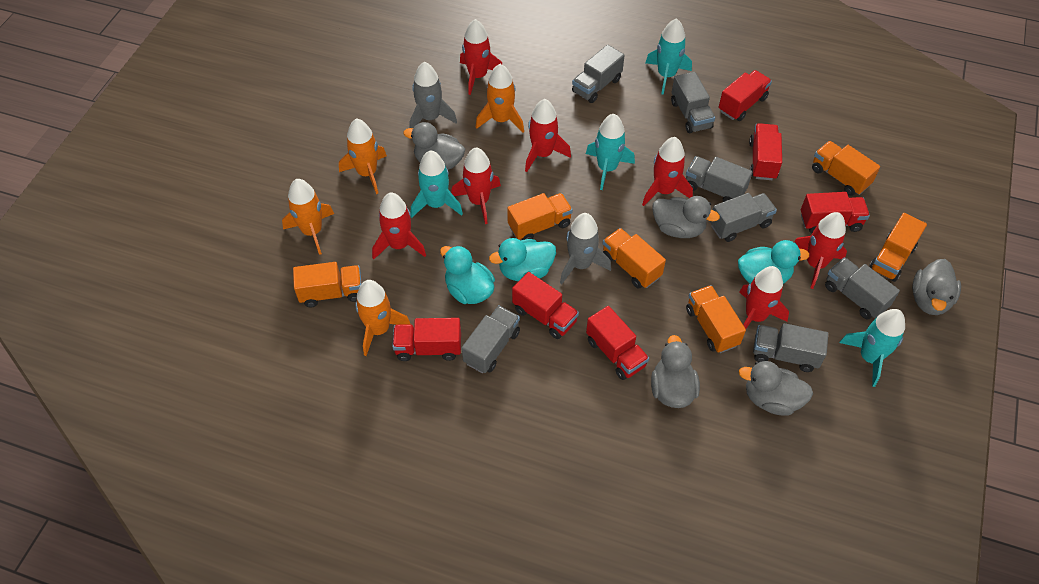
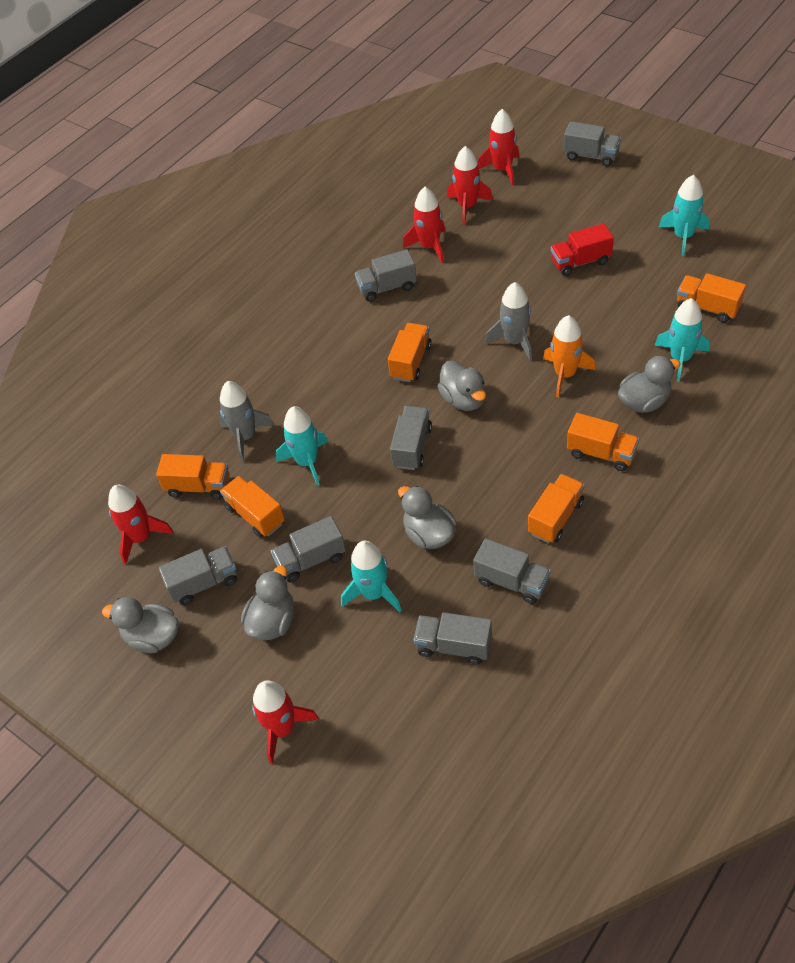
orange rocket: [282,179,334,255] [339,118,387,194] [355,280,410,356] [476,64,524,133] = 4 -> [543,315,595,397] = 1
red rocket: [372,193,426,260] [451,147,501,224] [460,19,503,95] [525,99,571,172] [642,137,693,206] [740,266,789,329] [794,212,847,289] = 7 -> [108,485,174,564] [252,681,319,764] [403,187,445,263] [447,146,493,225] [478,109,519,185] = 5
red truck: [392,318,461,361] [512,272,579,339] [586,306,649,380] [719,70,772,121] [749,123,782,180] [801,192,870,234] = 6 -> [551,223,614,276] = 1
turquoise duck: [440,245,495,304] [489,238,556,281] [738,240,809,284] = 3 -> none = 0

